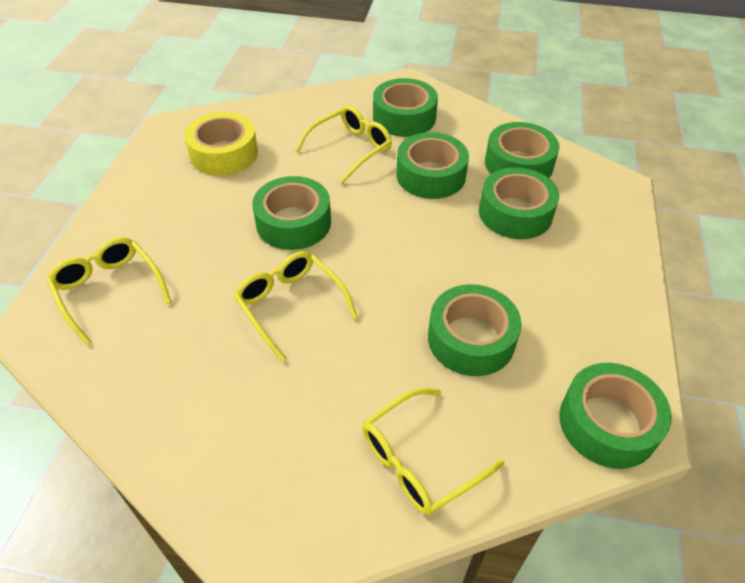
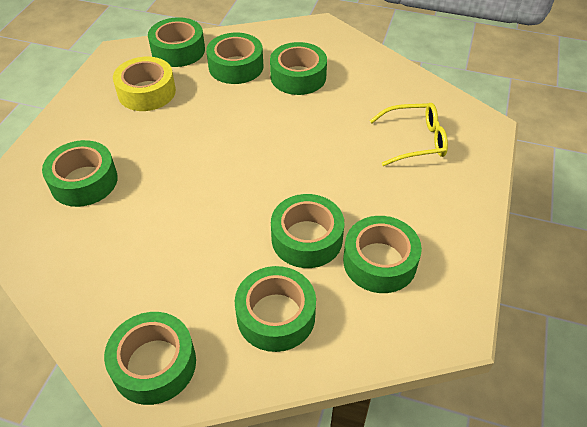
green tape: [253,176,331,250] [373,78,438,137] [396,132,469,199] [428,284,521,376] [479,167,559,239] [485,122,559,178] [559,363,672,469] = 7 -> [42,140,118,207] [104,312,196,405] [148,17,205,67] [206,33,263,84] [235,266,316,352] [270,42,327,95] [271,194,344,268] [343,216,422,293] = 8
yellow glasses: [46,237,172,345] [234,251,358,362] [295,105,392,184] [363,388,504,516] = 4 -> [370,103,448,166] = 1

